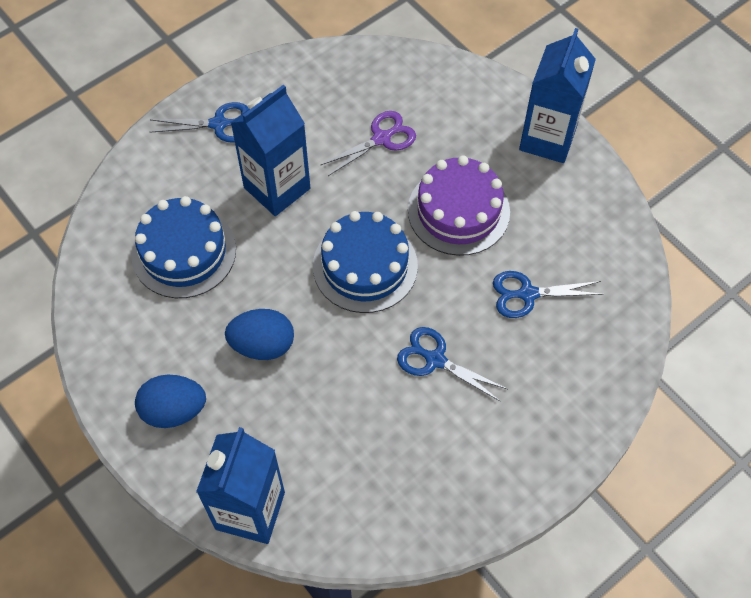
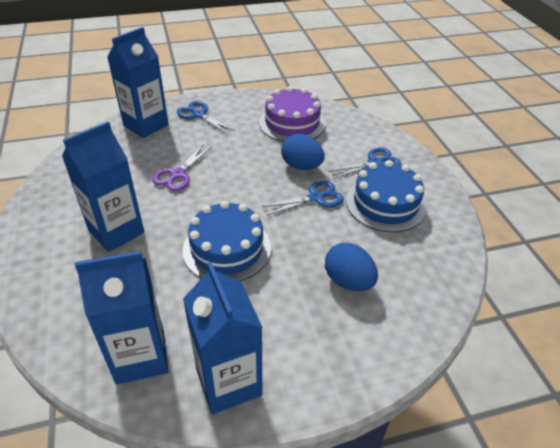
blue carton: [196,427,285,544] [231,85,310,216] [519,28,596,163] = 3 -> [62,121,144,252] [75,251,169,384] [107,27,169,138] [183,262,263,414] = 4

